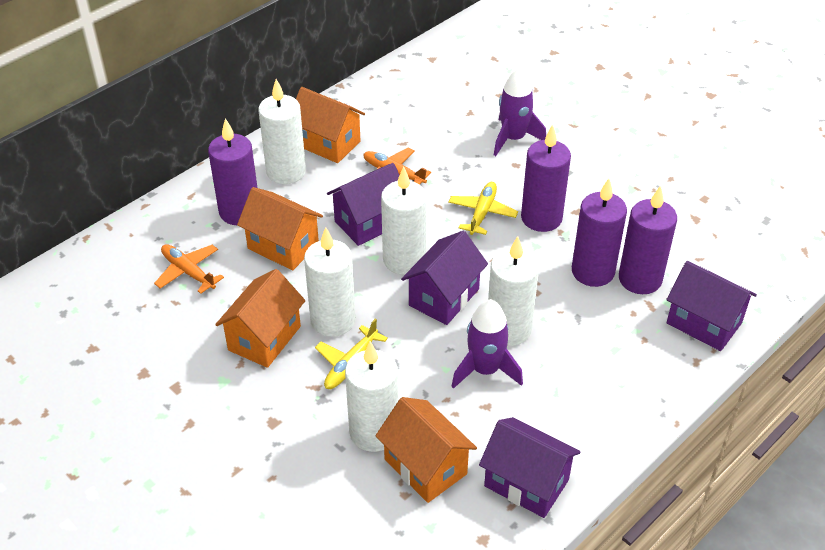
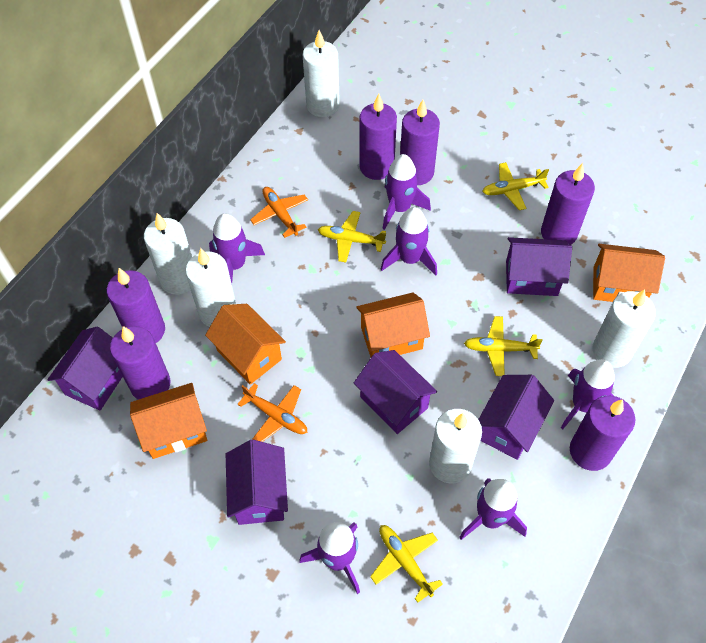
purple candle: [208,118,257,225] [521,124,571,232] [572,179,627,287] [619,185,677,294] = 4 -> [107,268,165,343] [110,326,170,400] [359,94,397,180] [400,100,440,185] [541,163,595,245] [570,396,636,471] = 6
purple house: [327,163,399,246] [401,231,488,325] [479,417,581,518] [666,261,757,351] = 4 -> [47,327,123,411] [226,440,288,525] [354,350,437,434] [478,375,554,460] [506,237,572,296] = 5
purple rocket: [451,299,523,389] [494,68,546,156] = 2 -> [209,213,265,283] [300,522,360,594] [381,207,437,276] [383,154,431,230] [459,478,527,540] [561,359,615,429] = 6
yellow plane: [315,318,388,389] [448,182,518,235] = 2 -> [318,211,386,263] [370,525,443,603] [464,316,543,376] [482,162,549,210] = 4

